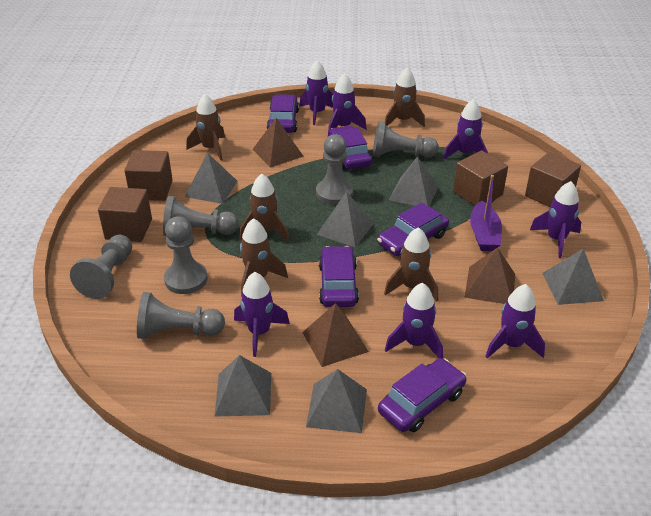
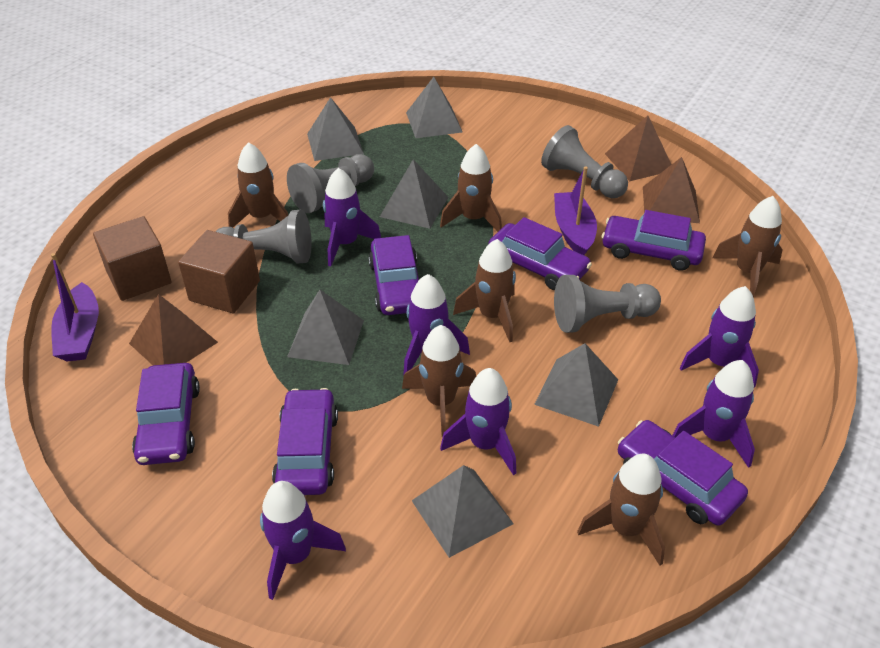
brown cube: [98,187,152,242] [124,150,173,201] [453,150,508,206] [525,152,581,207] = 4 -> [93,216,172,301] [178,230,260,314] = 2
brown rocket: [186,94,225,161] [239,173,289,242] [240,218,288,296] [384,227,438,301] [385,68,425,127] = 5 -> [228,142,288,228] [402,325,476,437] [440,144,502,232] [453,239,516,342] [577,454,665,566] [713,196,783,298] = 6
grey pawn: [70,235,132,299] [137,292,225,339] [163,196,239,236] [164,216,208,294] [316,134,353,205] [373,121,439,158] = 6 -> [215,210,312,264] [287,154,374,213] [541,125,628,198] [554,275,661,333] = 4
purple boat: [470,175,502,251] = 1 -> [51,253,99,362] [554,166,597,255] = 2
purple car: [267,95,299,133] [319,246,359,307] [329,126,372,169] [377,202,449,256] [378,358,466,432] = 5 -> [132,363,200,465] [272,388,338,495] [368,235,419,315] [488,217,592,291] [602,210,706,271] [618,420,748,526] = 6
purple rocket: [234,272,290,357] [299,60,333,125] [328,73,367,136] [385,283,443,358] [443,99,488,159] [485,284,545,358] [530,181,581,258] = 7 -> [260,481,346,600] [323,168,381,267] [403,274,470,376] [440,368,516,475] [672,360,755,468] [680,286,759,388] = 6

